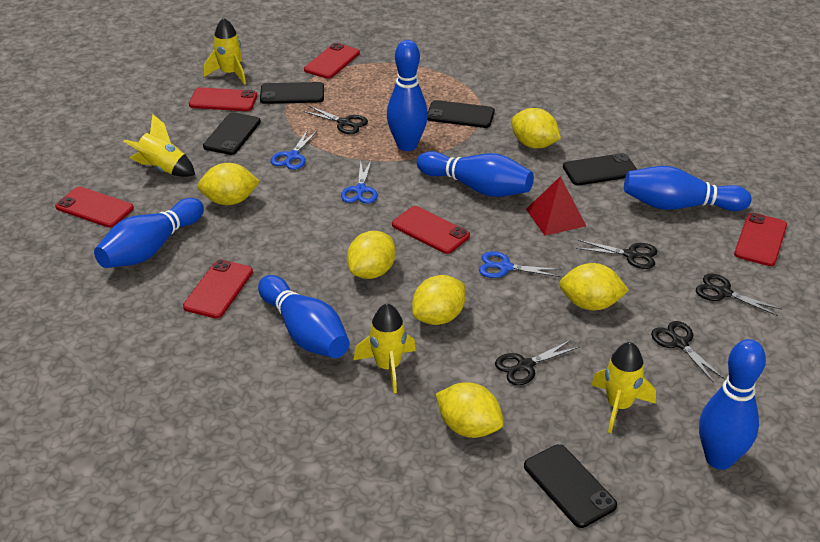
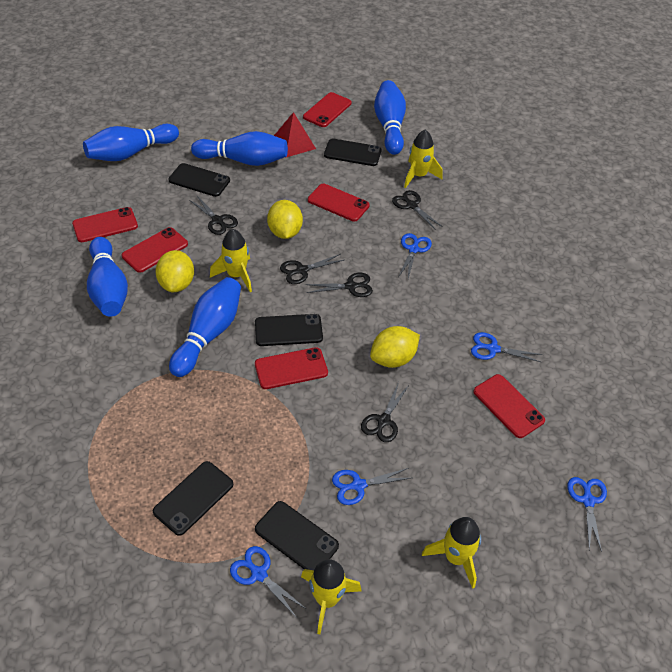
blue bowling pin: [94,198,204,268] [258,275,350,358] [387,40,428,151] [417,151,534,197] [624,166,751,211] [699,339,766,470] = 6 -> [83,124,179,161] [87,237,128,317] [169,277,241,377] [191,131,288,166] [374,80,406,155] = 5
blue scissors: [270,130,318,170] [341,159,378,204] [479,251,561,278] = 3 -> [230,546,306,618] [332,468,411,505] [399,233,432,278] [471,332,542,362] [567,477,607,552] = 5
yellow lemon: [198,163,260,205] [347,231,396,279] [412,275,465,325] [436,382,504,438] [511,108,561,149] [559,263,629,310] = 6 -> [155,250,194,292] [267,200,303,239] [370,326,420,368] = 3

